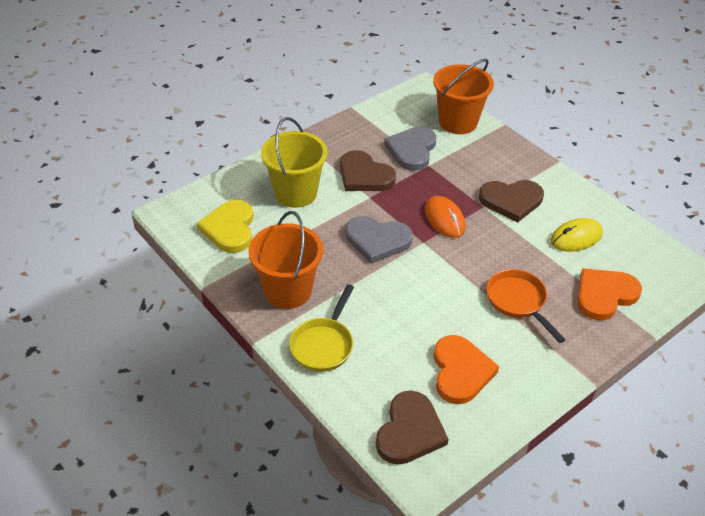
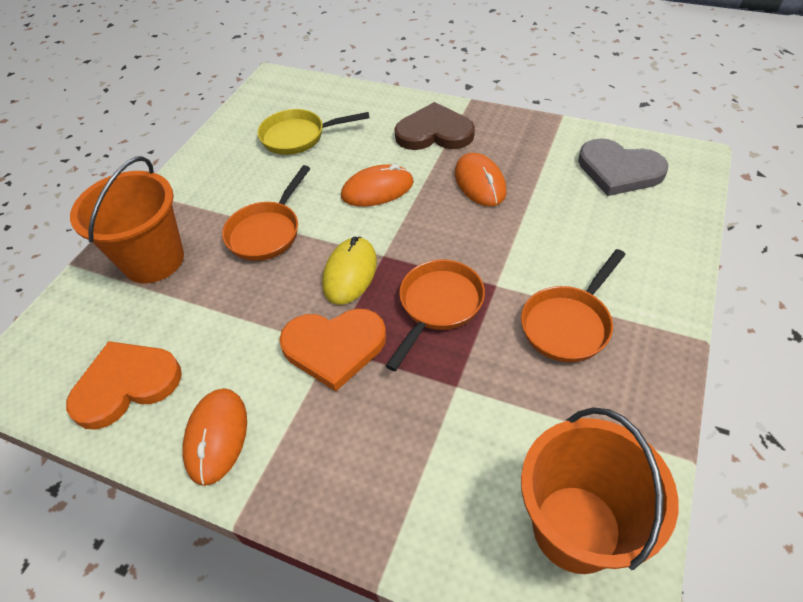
brown heart: [340,150,396,191] [376,391,449,465] [479,180,544,222] = 3 -> [395,102,475,150] = 1
grey heart: [346,216,413,264] [384,126,436,171] = 2 -> [578,138,668,196] = 1
orange mouse: [425,196,466,238] = 1 -> [182,388,247,486] [341,164,414,207] [455,153,506,207] = 3
orange pan: [487,269,566,343] = 1 -> [222,165,310,261] [386,260,485,371] [521,249,626,362] = 3
yellow bucket: [261,117,328,208] = 1 -> none = 0
yellow heart: [197,200,254,253] = 1 -> none = 0

